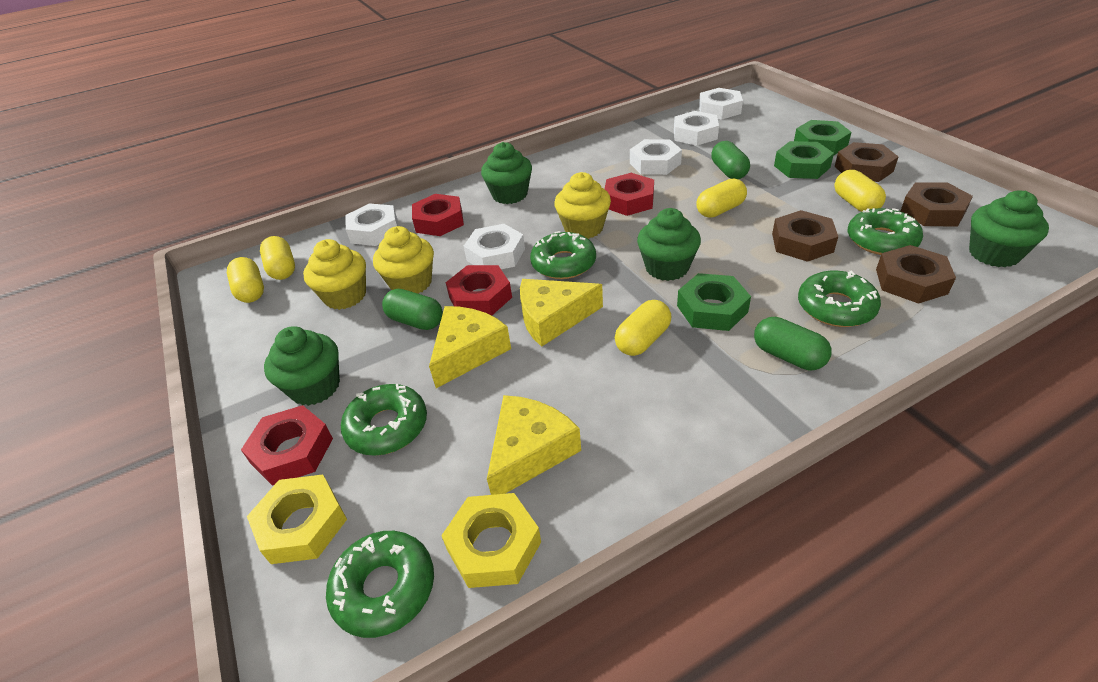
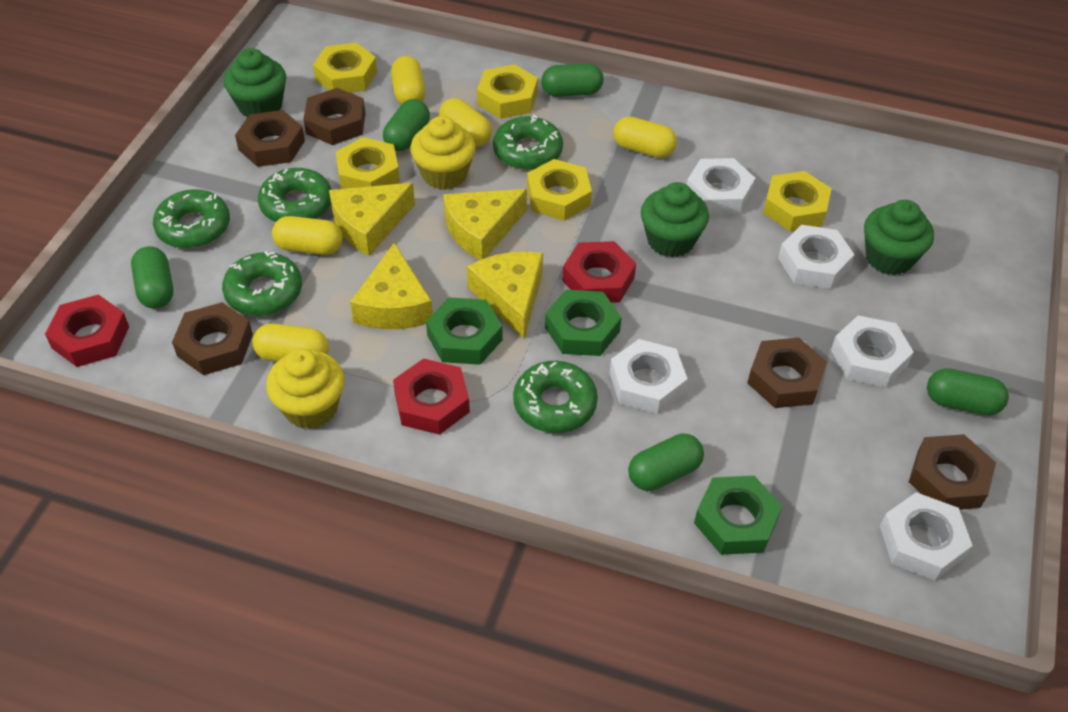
brown nut: [772,210,838,262] [834,142,899,182] [876,245,956,304] [900,182,973,227] = 4 -> [172,302,253,375] [235,110,305,167] [303,88,366,145] [747,337,827,408] [909,434,996,510] = 5
green capsule: [382,289,443,330] [711,141,750,179] [754,317,831,370] = 3 -> [131,246,173,309] [383,99,430,151] [541,63,603,97] [628,433,704,491] [927,368,1009,415] = 5
green cupcake: [264,326,340,406] [481,142,532,204] [637,208,701,281] [969,190,1049,267] = 4 -> [224,48,286,117] [641,182,709,258] [864,200,934,275] = 3
red nut: [241,405,333,486] [412,194,464,236] [446,265,512,316] [605,173,654,216] = 4 -> [45,294,129,367] [393,358,470,435] [562,241,636,303] = 3
yellow cheese: [429,306,511,388] [487,395,581,495] [520,279,603,347] = 3 -> [329,183,415,256] [350,243,433,329] [443,189,527,260] [467,252,543,339] = 4
yellow cupcake: [303,239,366,310] [373,226,434,294] [554,172,611,239] = 3 -> [266,349,344,429] [410,116,476,190] = 2
yellow nut: [247,474,347,564] [441,493,541,588] = 2 -> [313,42,377,93] [336,137,400,189] [477,64,538,119] [527,159,592,221] [763,171,832,231] = 5

